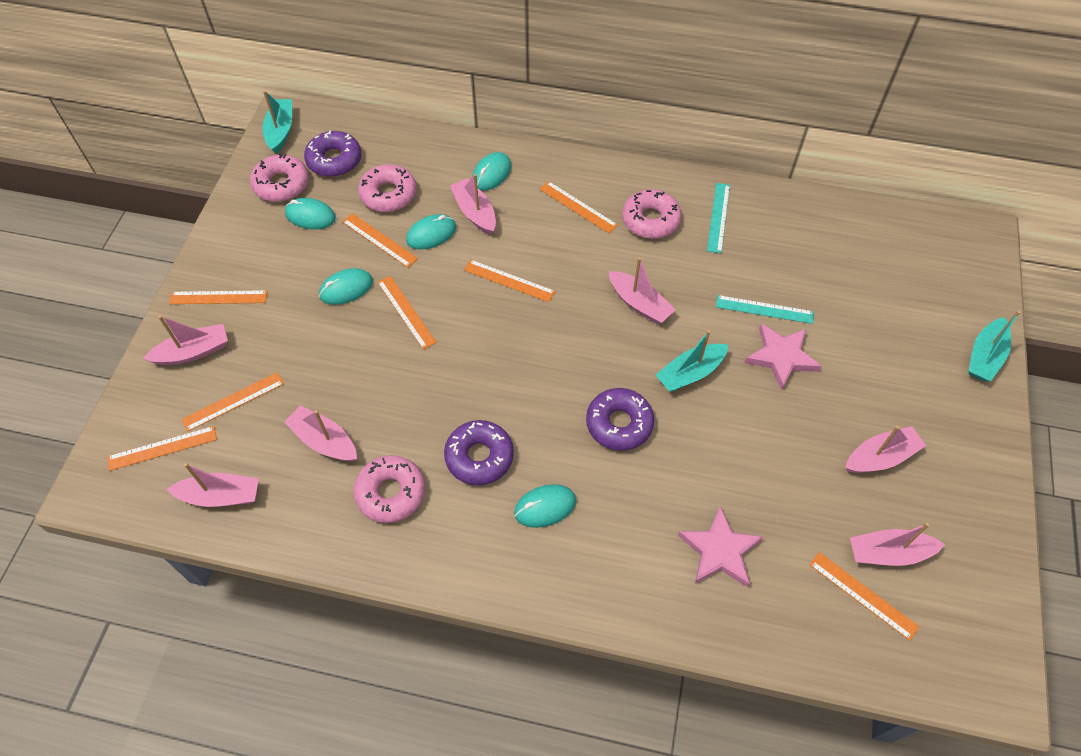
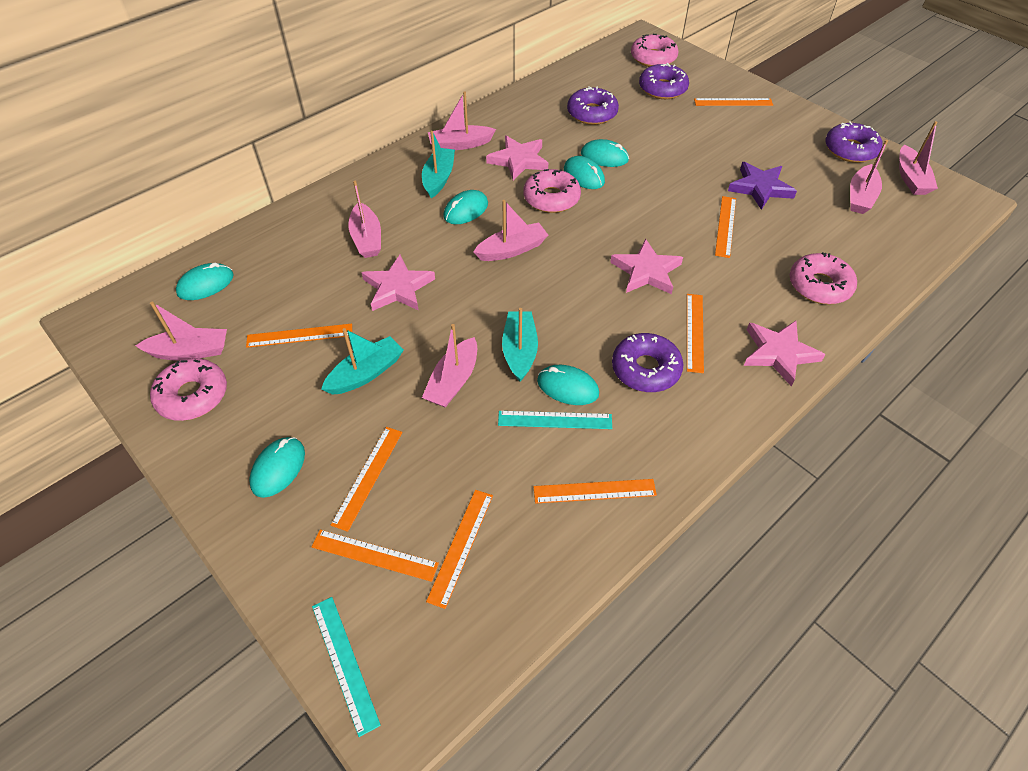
pink star: [678,506,763,587] [744,323,822,391] = 2 -> [361,255,435,311] [486,135,548,180] [610,239,683,294] [744,321,825,386] = 4
purple donut: [304,131,361,177] [444,420,514,485] [586,388,655,451] = 3 -> [567,86,619,125] [612,333,683,392] [639,63,689,99] [825,122,883,163] = 4
purple star: none = 0 -> [728,162,797,210] = 1
turquoise mouse: [285,198,336,230] [319,268,373,305] [406,214,456,250] [472,152,511,190] [514,484,576,528] = 5 -> [176,263,234,300] [249,437,305,498] [443,190,488,224] [537,365,599,405] [564,156,605,189] [581,139,629,167] = 6

